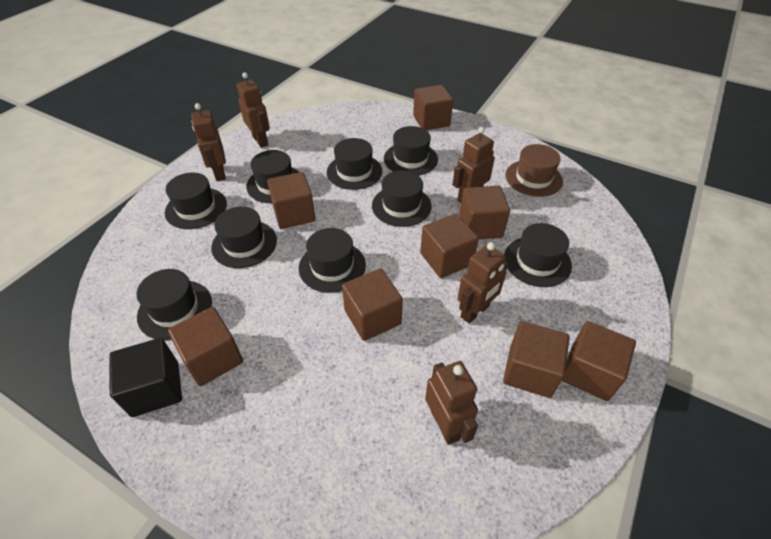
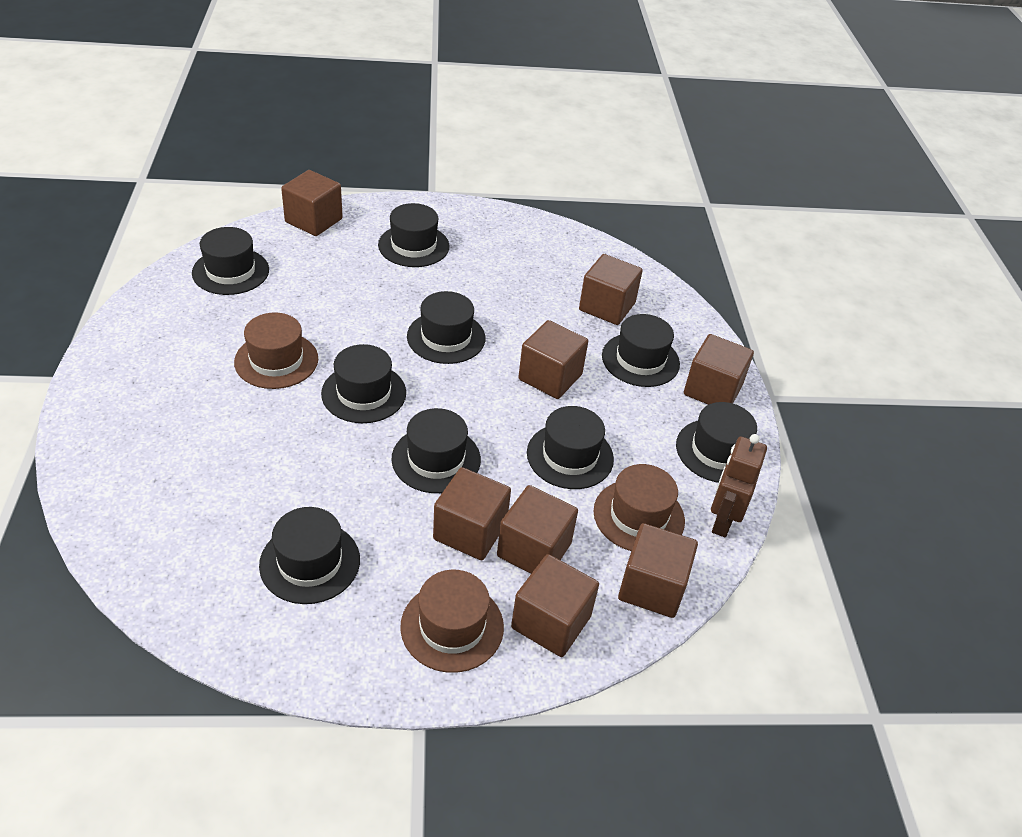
black cube: [109,338,182,417] = 1 -> none = 0
brown hat: [505,144,563,197] = 1 -> [234,312,318,389] [400,570,504,673] [593,464,685,551] = 3
brown robot: [191,103,226,181] [237,72,270,148] [425,361,478,445] [453,127,495,203] [457,242,508,324] = 5 -> [711,434,767,537] = 1

